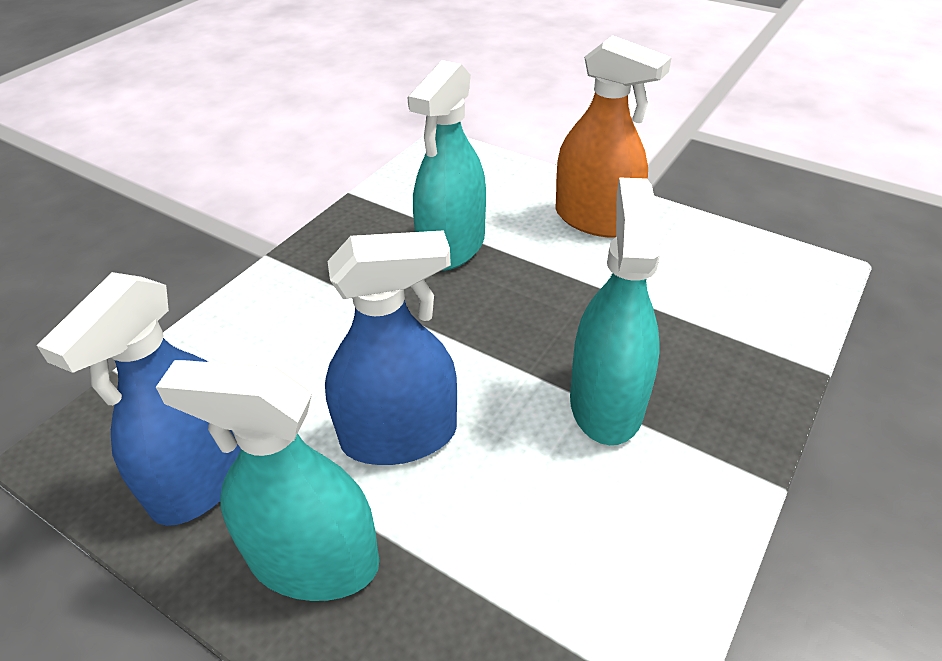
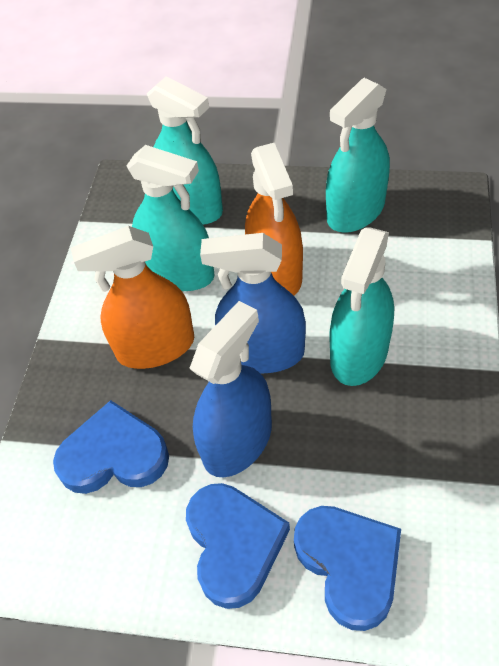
blue heart: none = 0 -> [53,400,169,494] [186,483,290,609] [294,506,401,631] = 3
orange spray bottle: [556,35,672,237] = 1 -> [71,226,194,369] [245,143,303,295] = 2
turquoise spray bottle: [156,360,380,601] [407,60,486,271] [570,177,660,445] = 3 -> [126,145,215,291] [147,76,223,225] [326,78,390,233] [330,227,394,386] = 4

